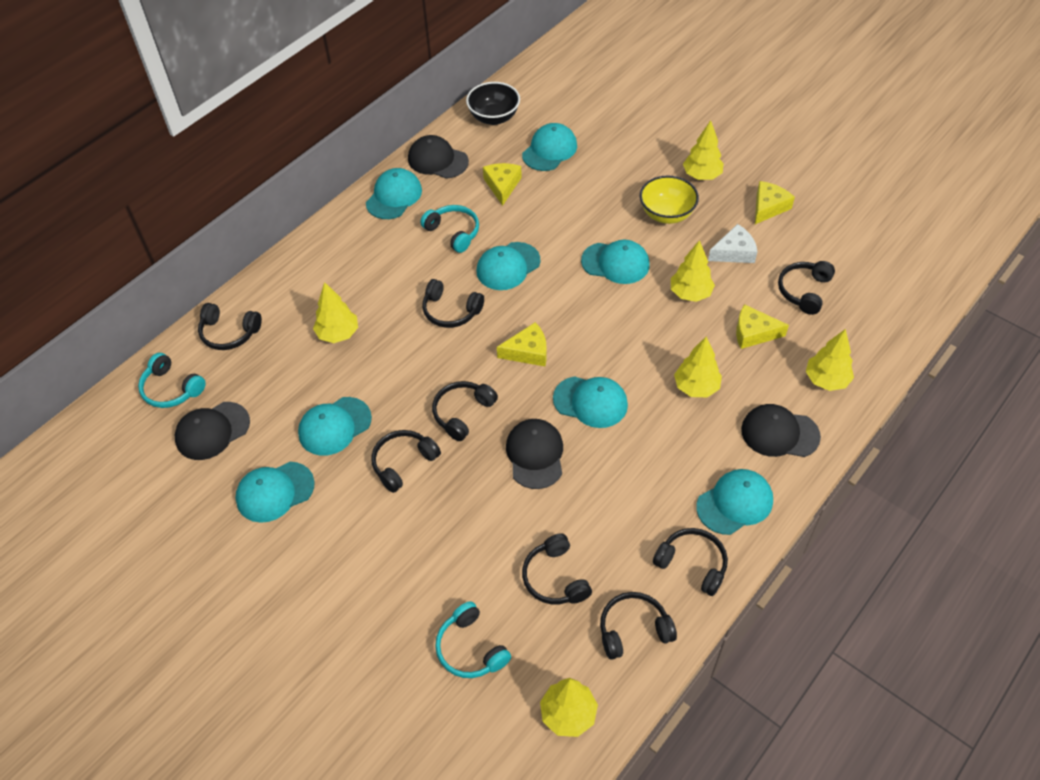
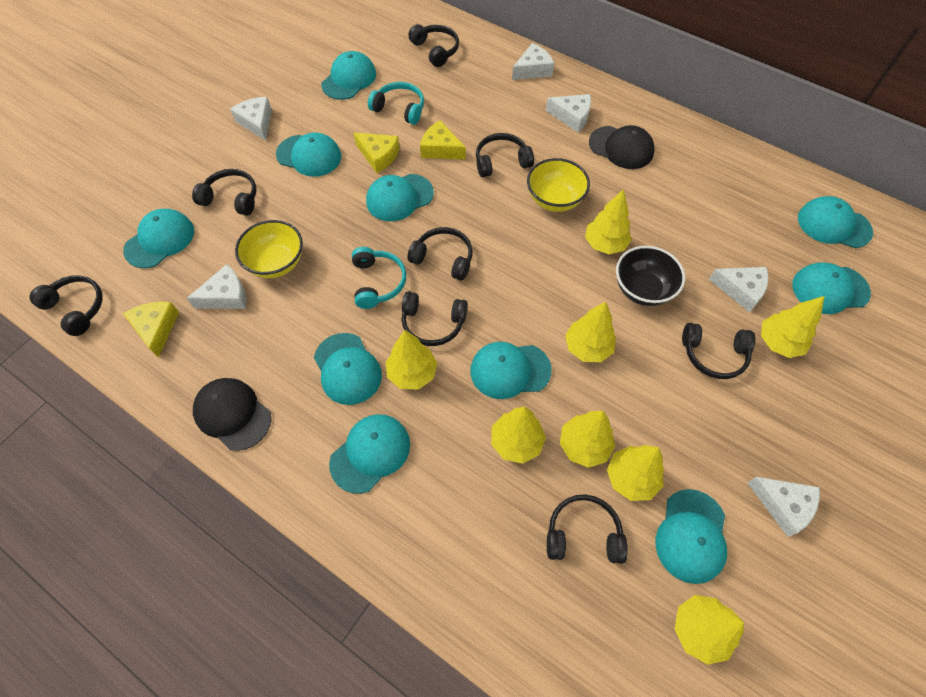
black cap: [175,402,250,460] [408,135,469,179] [506,419,563,489] [741,404,821,457] = 4 -> [193,378,271,451] [589,125,654,169] = 2
turquoise cap: [235,462,315,523] [298,397,372,456] [366,168,422,219] [477,242,540,290] [522,123,577,171] [553,376,628,428] [581,240,650,284] [696,469,773,535] = 8 -> [123,209,194,268] [276,132,341,177] [314,333,382,405] [321,51,376,100] [329,414,410,494] [366,174,434,221] [470,342,552,399] [655,489,727,584] [792,262,871,314] [798,196,873,248] = 10
turquoise headphones: [138,353,206,408] [420,205,479,253] [435,601,511,678] = 3 -> [352,247,406,309] [368,82,424,125] = 2
white cheese: [708,224,758,263] = 1 -> [187,264,246,309] [230,97,272,141] [512,43,554,80] [546,94,591,132] [709,267,768,312] [747,477,820,537] = 6
yellow bowl: [640,176,699,224] = 1 -> [235,220,303,278] [527,158,590,212] = 2
yellow cheese: [483,163,522,206] [497,322,547,366] [736,304,789,349] [755,181,795,224] = 4 -> [123,302,179,358] [353,132,400,173] [420,120,466,160] = 3
yellow tree: [313,282,358,343] [540,678,598,737] [671,240,715,302] [674,337,722,397] [683,120,724,180] [806,329,854,391] = 6 -> [386,330,437,389] [491,407,546,464] [560,411,615,468] [565,301,616,362] [585,189,632,254] [607,445,664,501] [674,595,744,665] [761,296,825,358] = 8

